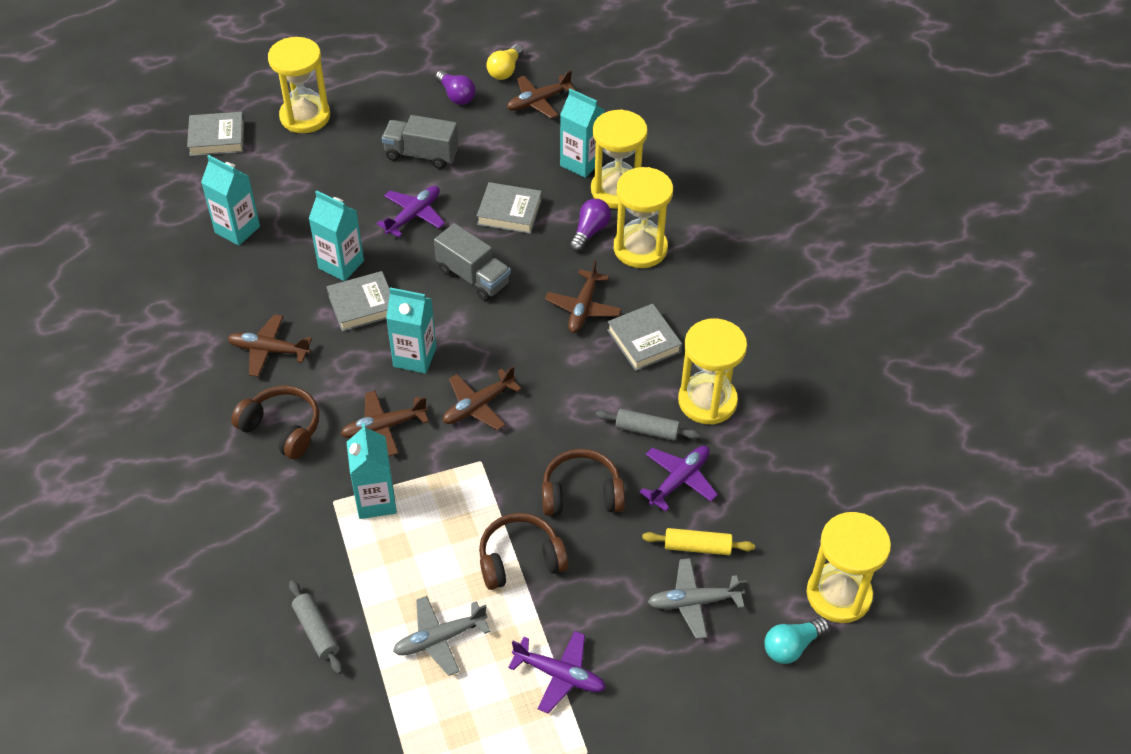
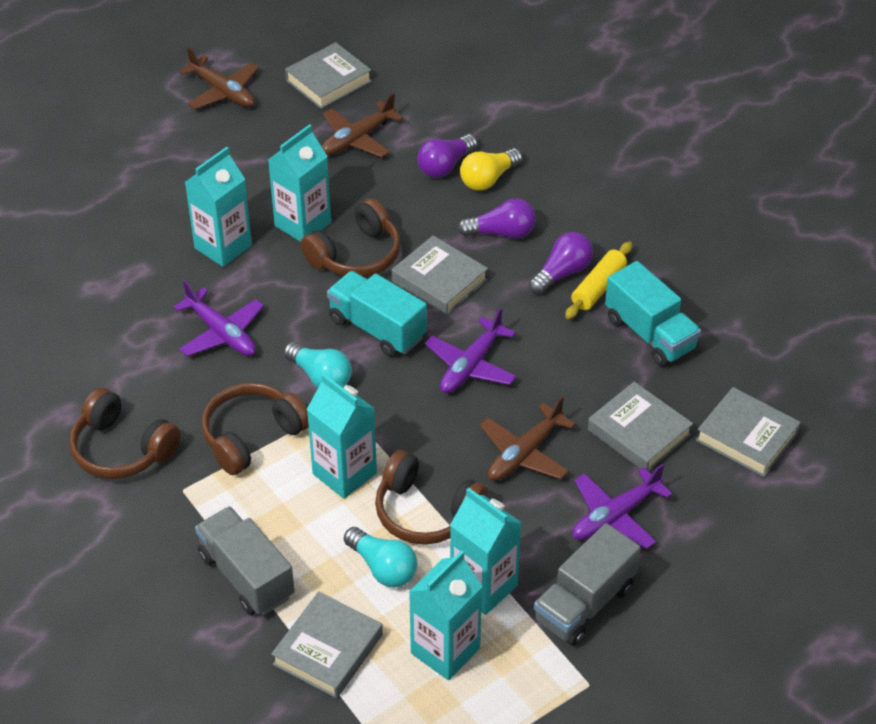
brown headphones: [231,385,319,459] [479,513,568,590] [542,449,625,516] = 3 -> [69,388,181,479] [202,383,309,475] [301,198,401,278] [375,450,488,545] = 4
brown plane: [228,314,312,377] [341,390,429,456] [443,366,521,431] [507,70,576,118] [545,260,622,333] = 5 -> [179,47,259,109] [321,93,404,158] [480,396,575,481] = 3
grey book: [187,112,244,156] [327,271,390,332] [477,182,542,234] [607,304,682,371] = 4 -> [271,592,383,698] [285,42,372,109] [391,235,488,315] [588,382,693,471] [696,387,801,477] = 5
grey plane: [393,596,490,676] [648,558,747,639] = 2 -> none = 0
grey rolling pin: [289,580,343,674] [596,409,700,441] = 2 -> none = 0
purple light bulb: [435,70,476,105] [570,199,611,252] = 2 -> [417,134,477,178] [457,198,536,238] [529,232,593,294] = 3
turquoise light bulb: [764,617,829,664] = 1 -> [284,342,352,388] [344,527,417,588] = 2
turquoise truck: none = 0 -> [327,271,427,357] [605,261,701,367] = 2
yellow hourglass: [268,37,330,133] [591,109,648,209] [614,167,673,268] [678,319,747,425] [807,512,891,623] = 5 -> none = 0

